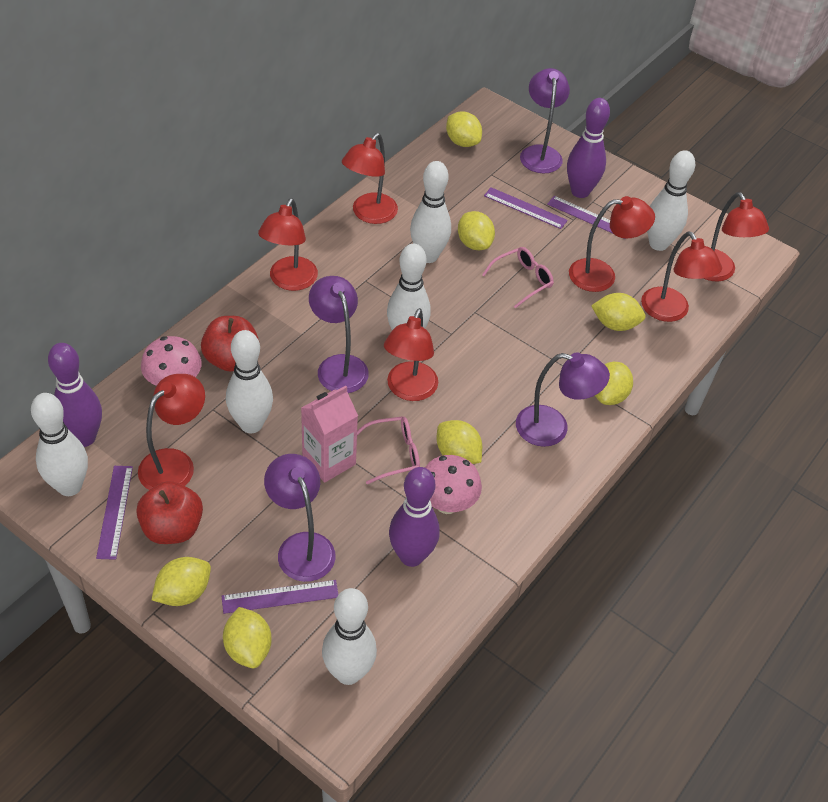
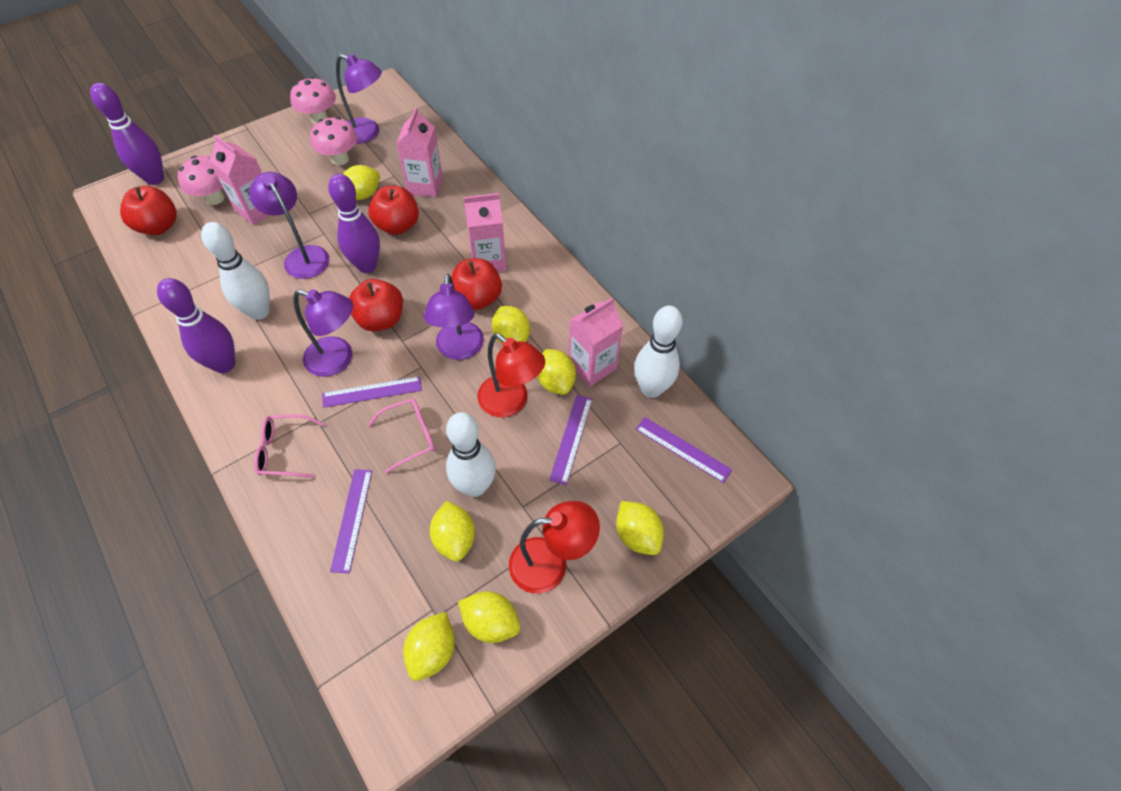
pink carton: [301,386,358,483] = 1 -> [209,135,269,225] [396,107,443,197] [464,193,506,272] [569,298,623,387] = 4
pink mushroom: [141,336,202,386] [425,455,482,514] = 2 -> [178,156,225,205] [290,77,336,124] [310,117,358,165] = 3
red apple: [136,481,203,544] [201,316,259,372] = 2 -> [120,186,177,235] [349,279,403,331] [368,186,419,235] [451,258,502,310] = 4
red lamp: [138,374,205,490] [258,198,318,291] [342,133,398,224] [384,308,438,401] [569,196,655,292] [641,232,722,322] [703,192,769,282] = 7 -> [477,333,545,417] [509,501,600,594] = 2
white bowling pin: [31,393,88,496] [226,330,273,433] [322,588,377,685] [387,244,430,330] [410,161,451,263] [647,150,695,251] = 6 -> [201,222,270,320] [446,412,496,497] [634,305,683,398] = 3

